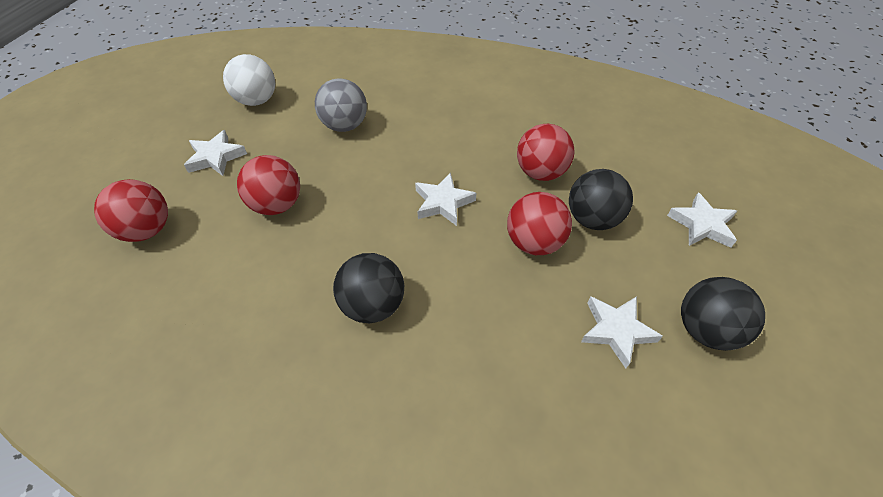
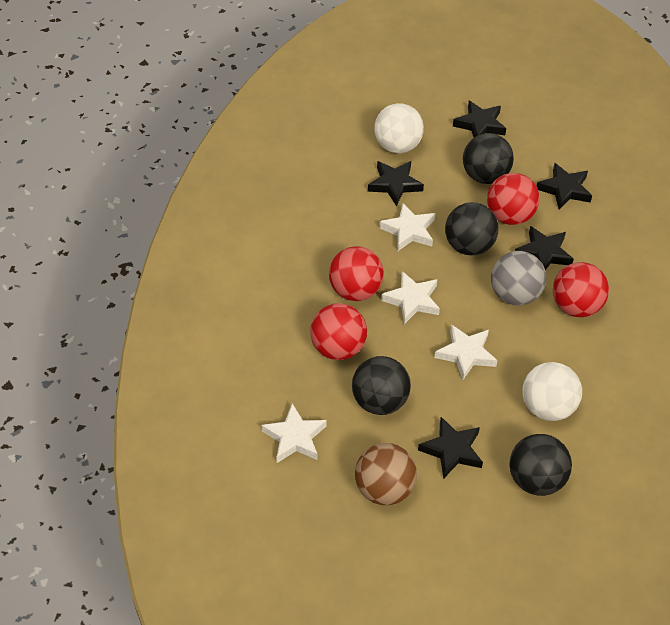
black ball: [333,253,404,324] [569,169,633,230] [681,277,765,351] = 3 -> [352,356,411,415] [445,202,499,256] [463,133,514,184] [509,434,572,496] = 4
black star: none = 0 -> [368,161,424,206] [418,417,483,479] [453,101,506,137] [515,226,574,270] [537,163,592,209] = 5
brown ball: none = 0 -> [355,443,417,505] = 1
white ball: [223,54,275,106] = 1 -> [374,103,424,153] [522,362,582,421] = 2

